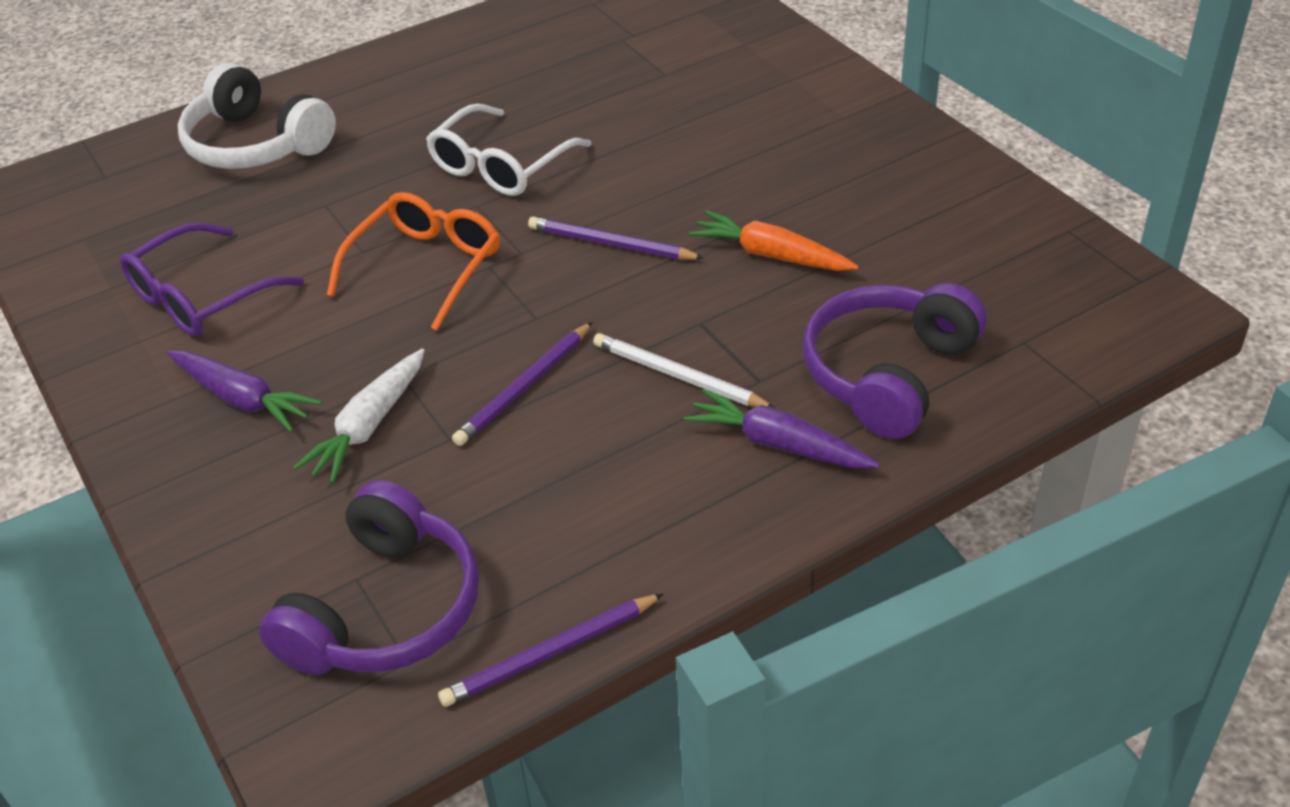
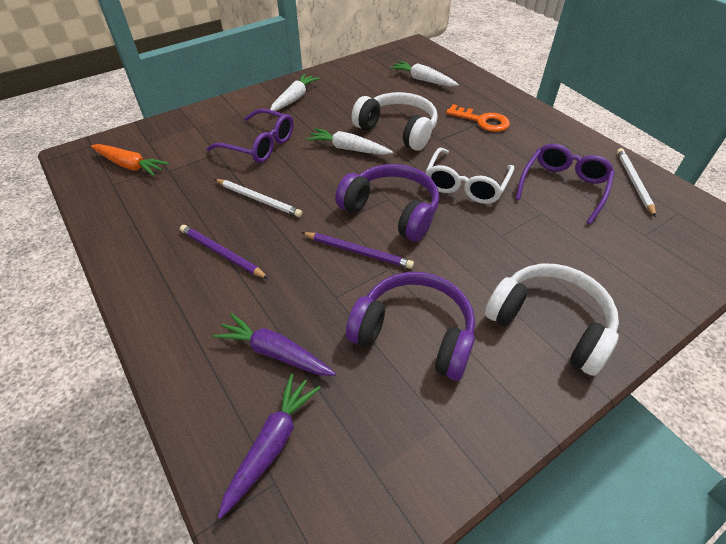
orange glasses: [327,192,500,331] = 1 -> none = 0
orange key: none = 0 -> [446,104,510,132] = 1
purple glasses: [120,222,304,336] = 1 -> [206,109,294,163] [515,144,615,224] = 2
purple pencil: [438,593,664,707] [452,322,592,446] [528,217,704,259] = 3 -> [180,225,269,279] [301,232,414,269] = 2
white carrot: [293,349,425,483] = 1 -> [270,74,320,111] [306,128,393,155] [390,61,459,86] = 3
white headphones: [178,63,336,169] = 1 -> [351,92,438,151] [485,264,619,376] = 2
white pencil: [593,333,776,409] = 1 -> [215,179,303,217] [617,148,656,217] = 2

